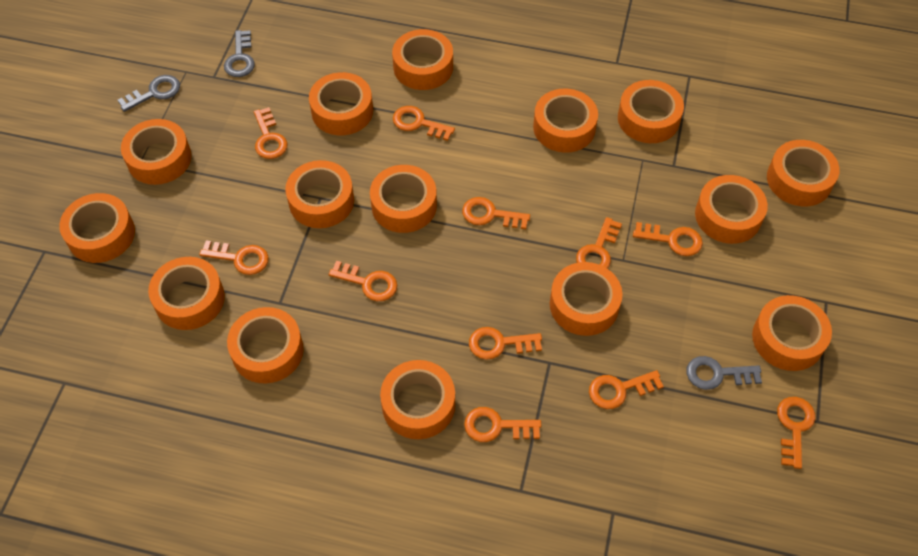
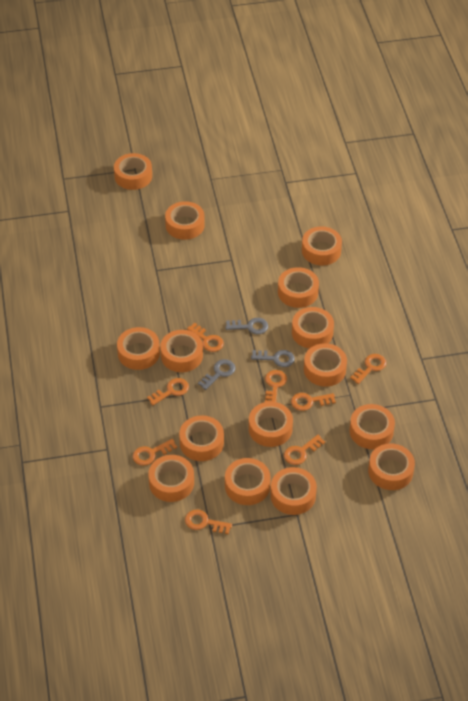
orange key: [199,241,269,275] [254,107,287,159] [329,261,397,301] [393,106,455,141] [462,197,530,229] [464,407,541,442] [469,327,542,360] [576,217,622,269] [589,370,664,409] [633,222,703,256] [777,397,815,469] = 11 -> [133,439,177,466] [147,378,189,405] [185,509,232,535] [187,323,224,352] [265,370,287,402] [284,435,325,465] [291,393,336,411] [350,354,387,384] = 8

